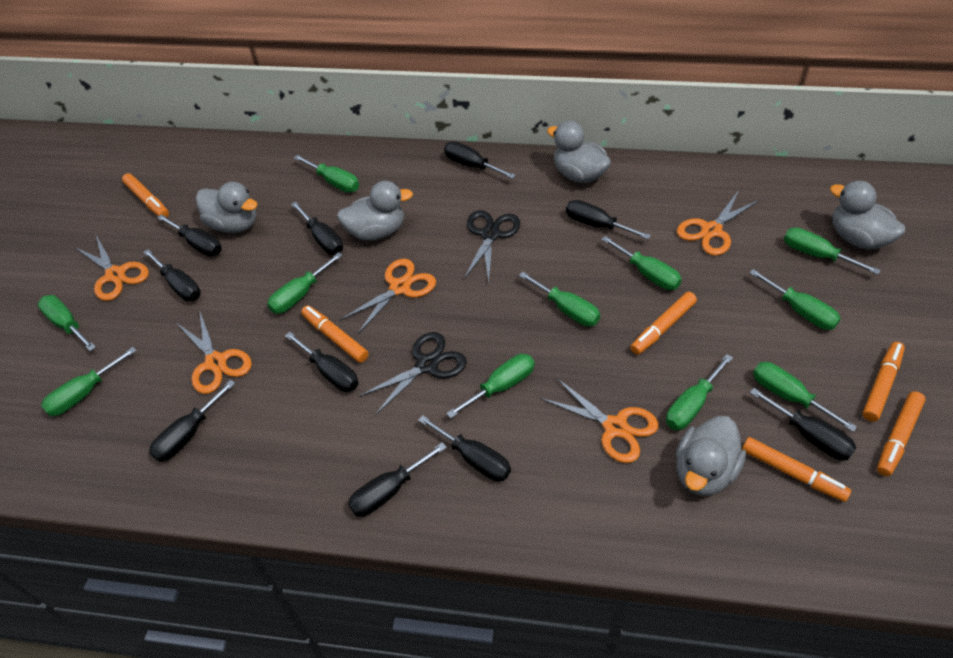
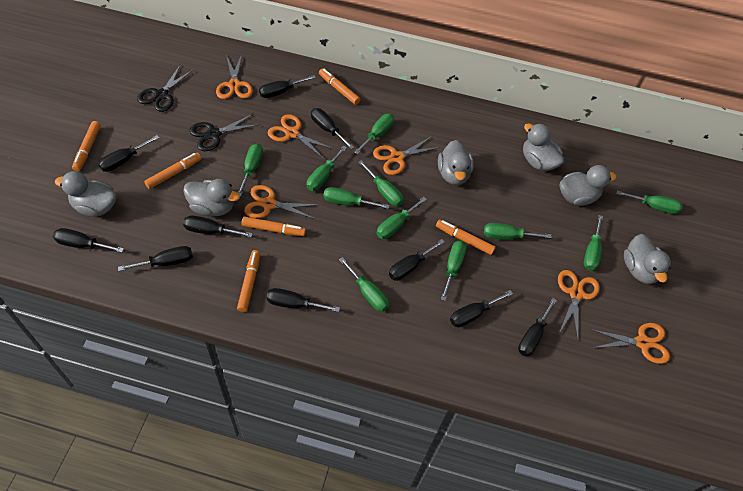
grey duck: [196,182,258,233] [337,181,413,241] [547,121,611,183] [676,416,746,496] [830,181,906,250] = 5 -> [55,171,116,217] [183,179,240,216] [438,140,474,185] [523,123,564,171] [560,165,616,206] [624,234,671,284] = 6
orange scissors: [75,235,149,301] [176,309,252,394] [339,259,436,335] [540,378,658,463] [677,190,760,256] = 5 -> [216,54,253,99] [244,185,317,219] [268,114,334,159] [373,136,441,175] [558,270,600,339] [590,323,670,364] = 6

